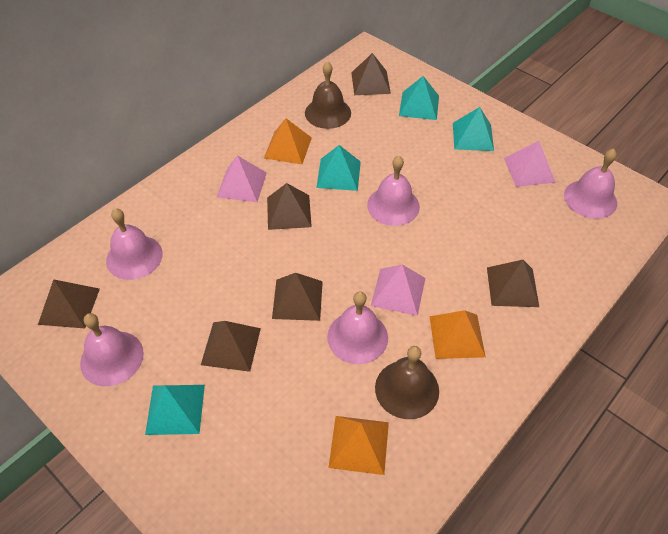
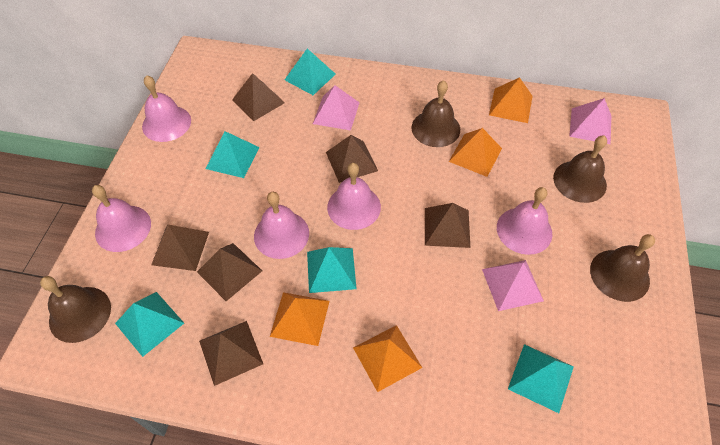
brown bell: [305,61,351,129] [375,346,439,419] = 2 -> [40,276,111,343] [411,80,460,147] [553,135,607,203] [590,234,655,302] = 4
orange pyramid: [264,118,312,164] [328,416,389,475] [429,310,486,359] = 3 -> [270,292,330,346] [353,325,422,392] [449,128,502,177] [489,77,533,123] = 4
turquoise pyramid: [145,385,205,435] [316,145,361,191] [399,76,439,120] [453,107,494,151] = 4 -> [115,292,184,357] [206,131,260,178] [285,49,336,95] [307,247,357,293] [508,344,574,413] = 5

